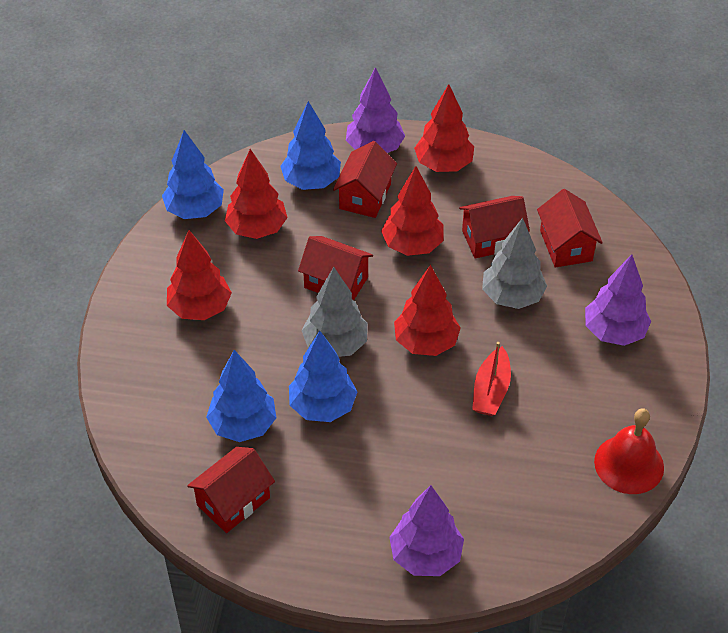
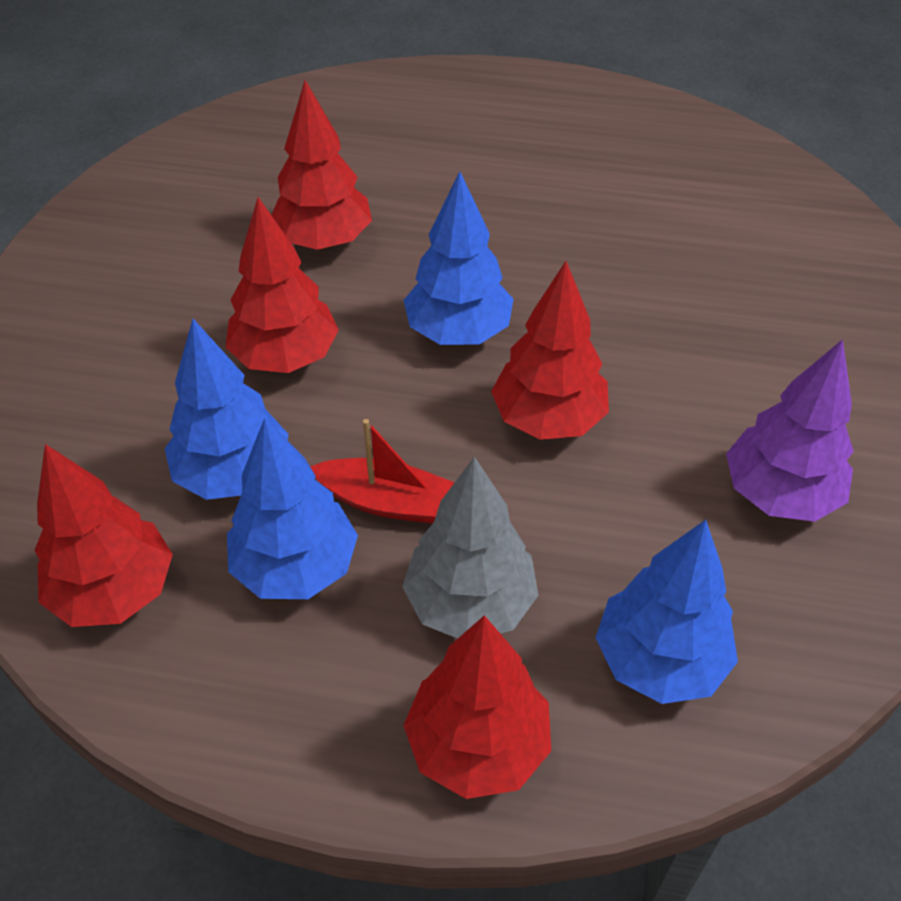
grey tree: [301,267,368,357] [482,218,547,309] = 2 -> [402,457,538,639] = 1
purple tree: [346,67,405,153] [389,485,464,576] [585,254,651,346] = 3 -> [726,339,854,522] = 1
red bell: [594,408,664,494] = 1 -> none = 0
red house: [187,447,275,533] [298,236,373,300] [333,141,397,218] [459,196,530,259] [537,189,603,268] = 5 -> none = 0

